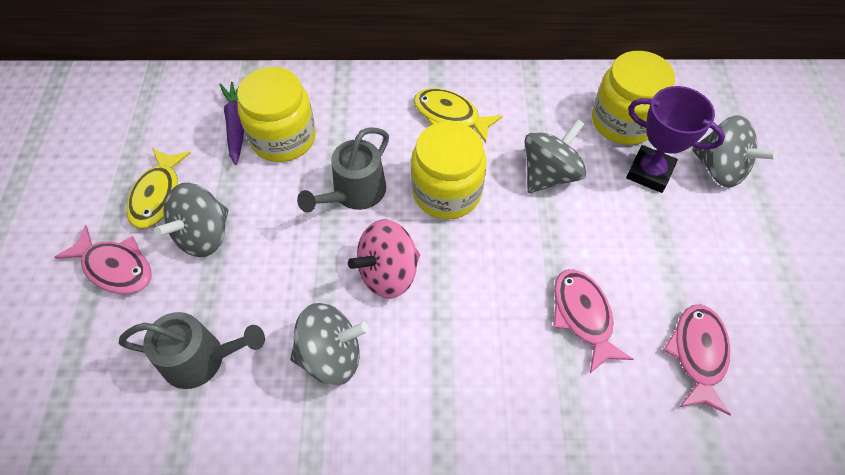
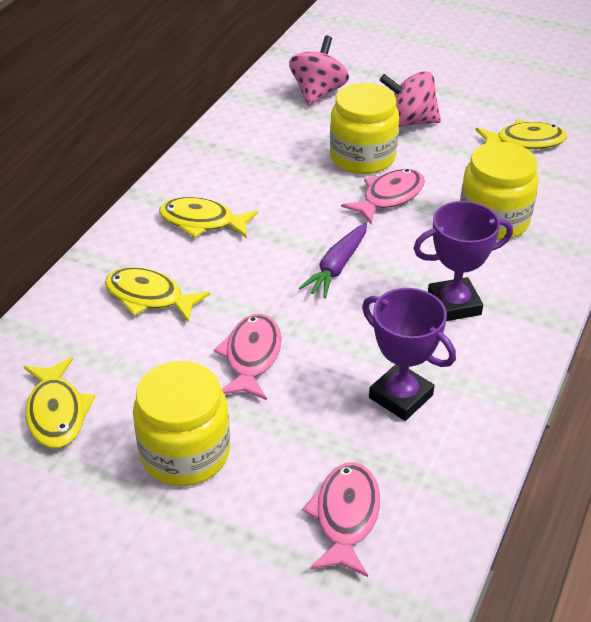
grey spinning top: [154,182,229,257] [290,303,369,386] [525,119,586,193] [692,115,778,188] = 4 -> none = 0
grey watering can: [119,312,265,389] [297,127,389,213] = 2 -> none = 0
pink spinning top: [348,219,420,299] = 1 -> [289,36,349,106] [379,71,441,127] = 2
purple trophy: [626,86,725,193] = 1 -> [362,288,456,421] [413,201,513,321] = 2
yellow fish: [126,148,191,229] [414,88,503,143] = 2 -> [24,357,95,448] [105,267,210,323] [159,197,258,238] [475,120,567,149] = 4

